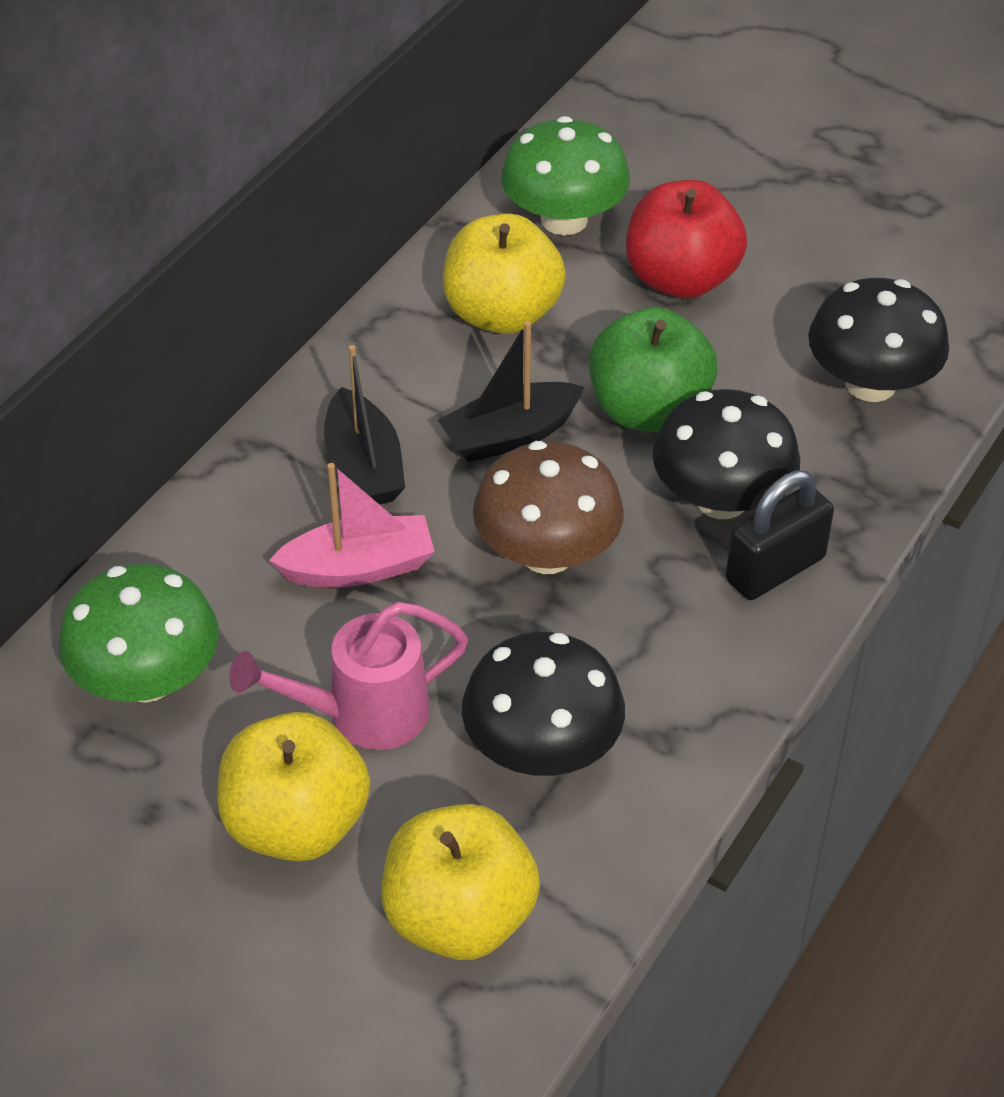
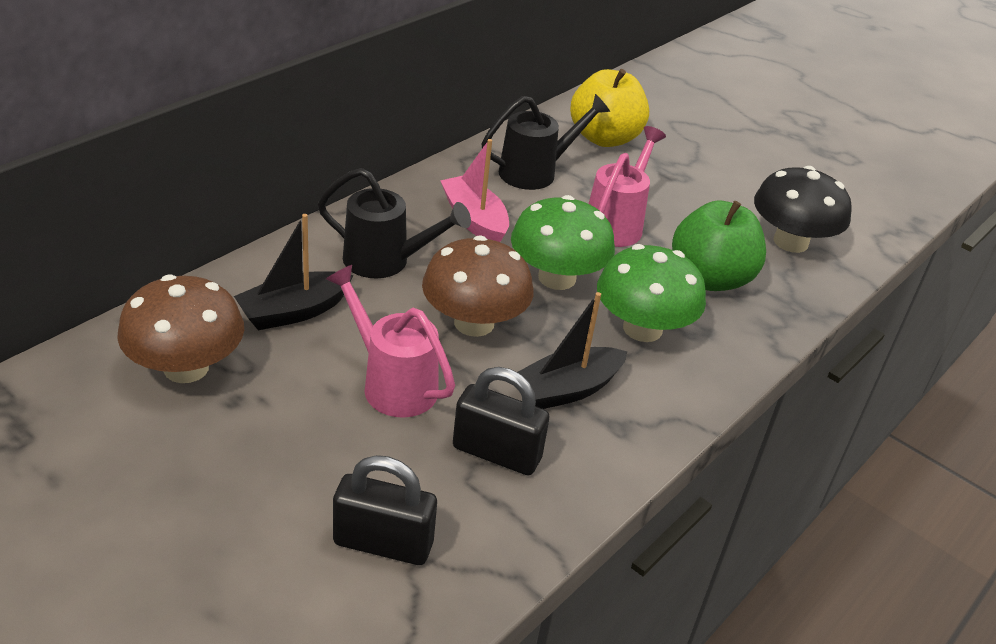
black mushroom: [462,632,625,776] [653,389,800,519] [808,278,949,402] = 3 -> [754,166,852,253] = 1
black padlock: [726,471,834,600] = 1 -> [333,455,437,565] [453,367,550,475] = 2
black watering can: none = 0 -> [318,168,471,278] [481,94,610,190] = 2
brown mushroom: [473,441,624,574] = 1 -> [117,275,244,383] [422,235,534,337] = 2
pink watering can: [229,602,468,750] = 1 -> [326,265,455,418] [589,126,666,247] = 2
red apple: [626,180,747,299] = 1 -> none = 0
yellow apple: [217,712,370,862] [381,804,540,960] [443,213,566,334] = 3 -> [570,69,649,147] = 1

